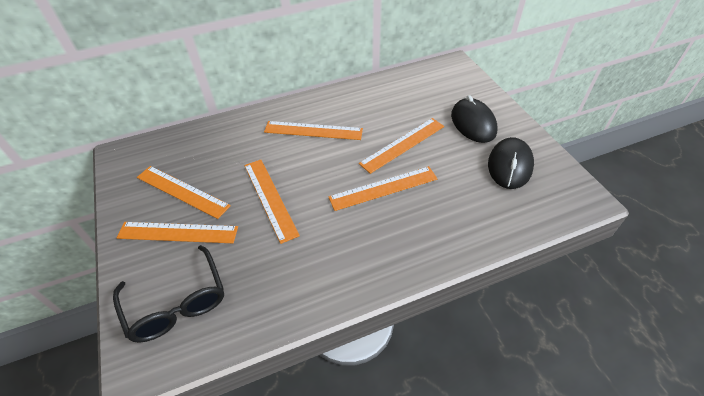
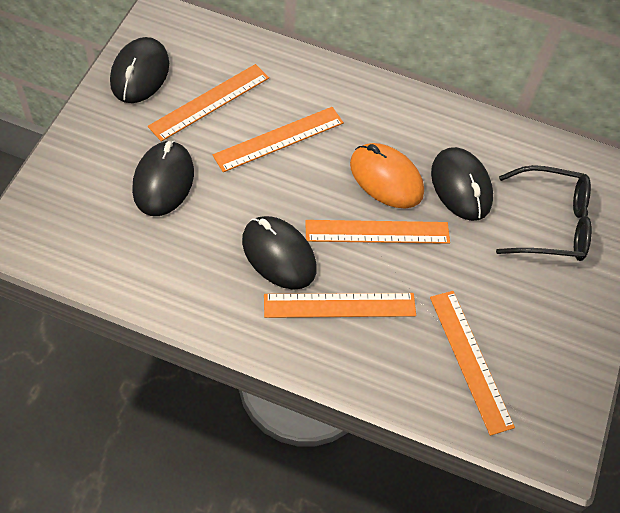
black mouse: [451,95,498,143] [488,137,534,189] = 2 -> [110,37,169,103] [132,141,194,216] [242,216,316,290] [431,147,493,221] = 4
orange mouse: none = 0 -> [350,143,424,208] = 1
orange ruler: [117,222,238,243] [137,166,231,219] [244,160,300,244] [264,121,363,140] [328,166,437,211] [359,118,444,174] = 6 -> [148,64,269,142] [213,107,344,172] [264,293,416,318] [305,220,450,244] [430,291,515,436] = 5

